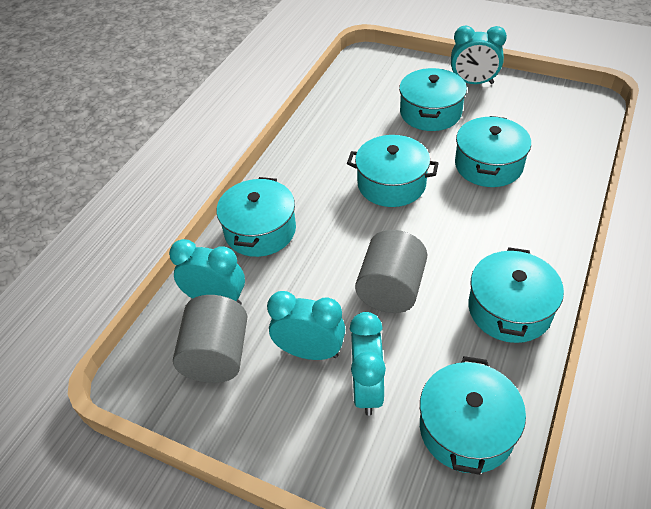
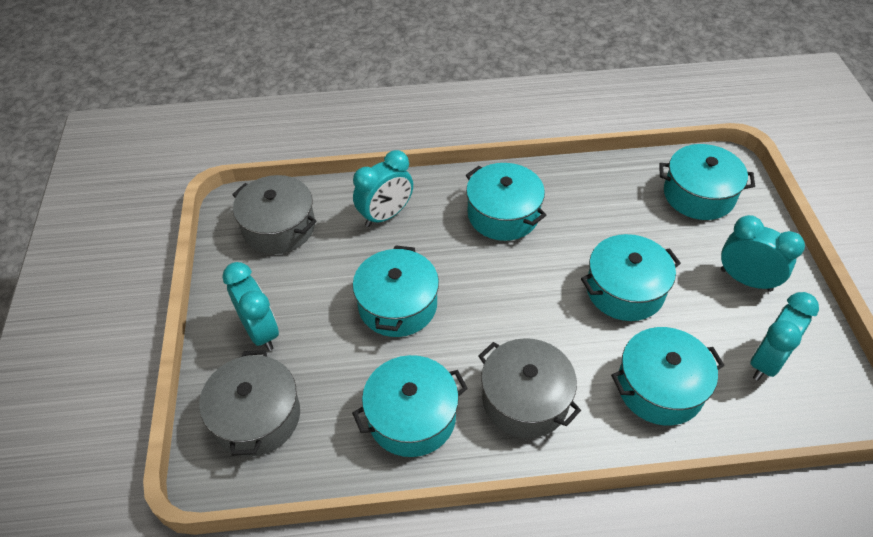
grey cylinder: [173,295,248,383] [355,230,427,313] = 2 -> none = 0
grey pot: none = 0 -> [199,350,300,457] [232,175,317,254] [479,338,581,438] = 3

